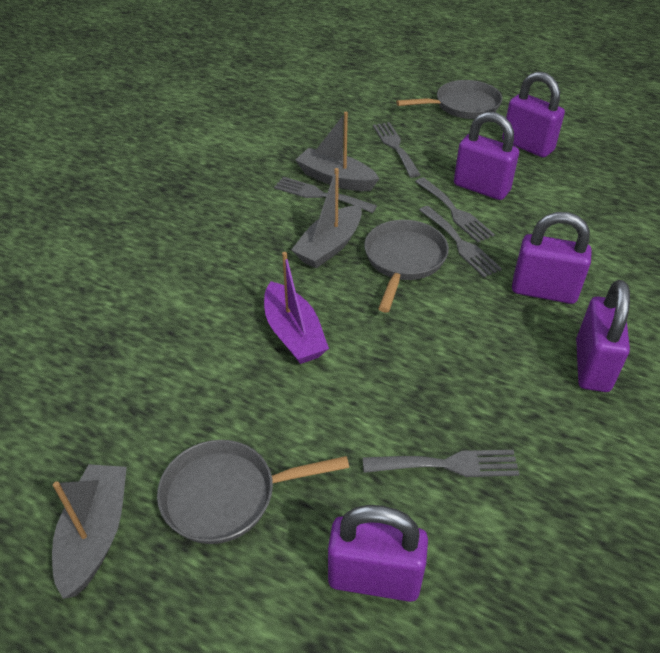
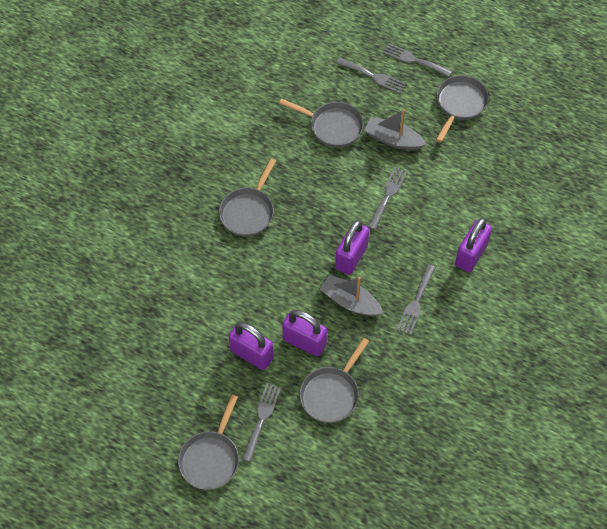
grey boat: [52,464,127,599] [291,168,362,268] [295,112,379,191] = 3 -> [320,275,383,316] [364,109,426,150] = 2
grey pan: [157,440,349,544] [364,220,449,313] [396,80,502,119] = 3 -> [178,394,239,490] [219,158,276,237] [279,98,364,147] [299,338,369,423] [436,75,489,142] = 5
purple boat: [264,252,329,364] = 1 -> none = 0
purple padlock: [328,505,428,602] [454,112,519,200] [502,72,565,158] [512,212,592,304] [576,280,630,392] = 5 -> [228,322,273,370] [282,310,327,357] [335,220,369,275] [455,218,492,272] = 4

